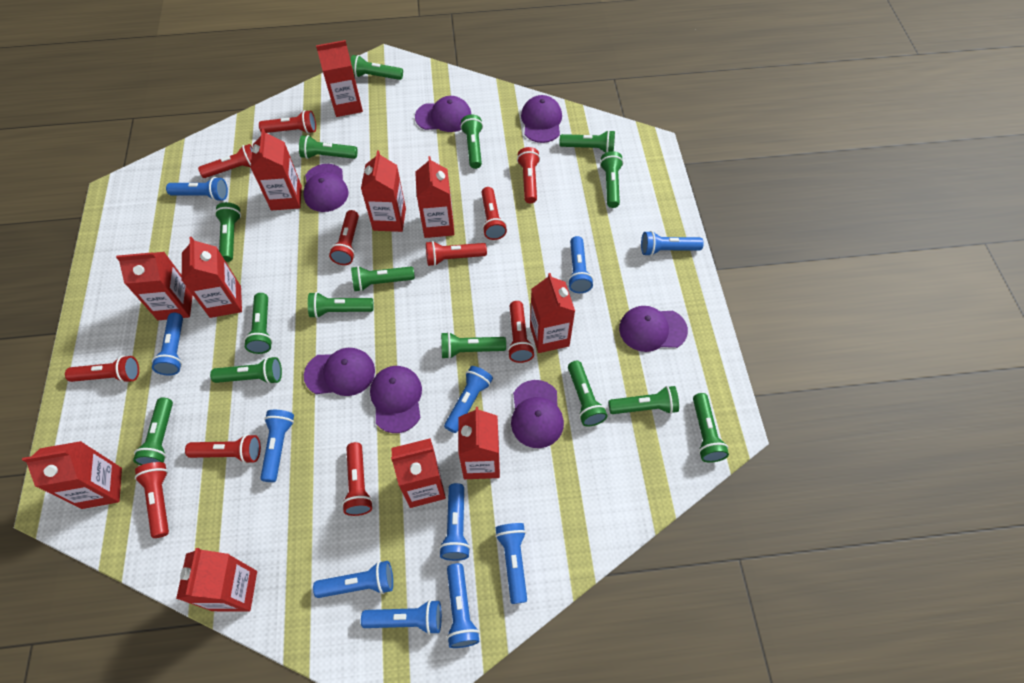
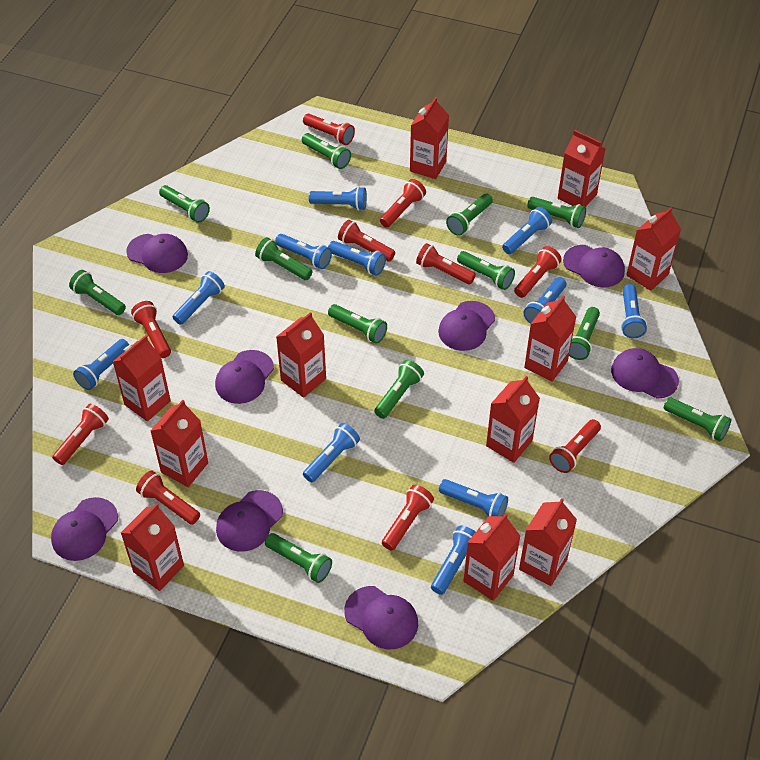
green flashlight: [133,397,173,466] [210,357,282,384] [215,202,241,262] [244,293,273,354] [299,135,358,159] [308,292,373,318] [350,55,403,80] [351,266,415,292] [441,332,506,359] [460,114,483,169] [559,130,615,153] [568,361,608,427] [600,151,623,208] [609,386,679,414] [693,393,729,463] = 15 -> [69,270,126,315] [159,185,210,223] [255,237,312,280] [265,533,332,583] [302,133,351,169] [328,304,387,344] [374,360,424,419] [446,194,493,236] [457,251,515,290] [527,197,586,228] [569,307,600,360] [664,397,731,441] = 12
purple cap: [303,164,349,212] [304,348,375,396] [370,366,422,433] [415,96,471,132] [511,380,564,448] [521,95,562,143] [619,306,688,352] = 7 -> [51,497,118,561] [126,234,188,273] [215,350,274,404] [216,490,283,552] [344,586,418,650] [438,301,495,351] [563,245,625,287] [611,348,679,399] = 8
red flashlight: [65,355,139,383] [135,462,169,538] [185,434,261,464] [198,144,253,178] [259,110,316,134] [329,210,359,265] [342,442,373,516] [426,241,487,266] [482,187,507,240] [507,301,535,363] [517,147,540,203] = 11 -> [52,404,109,465] [131,301,171,358] [136,470,200,525] [303,114,355,145] [338,220,395,261] [380,179,426,228] [382,485,434,551] [416,243,476,284] [514,246,562,298] [549,419,601,473] = 10

